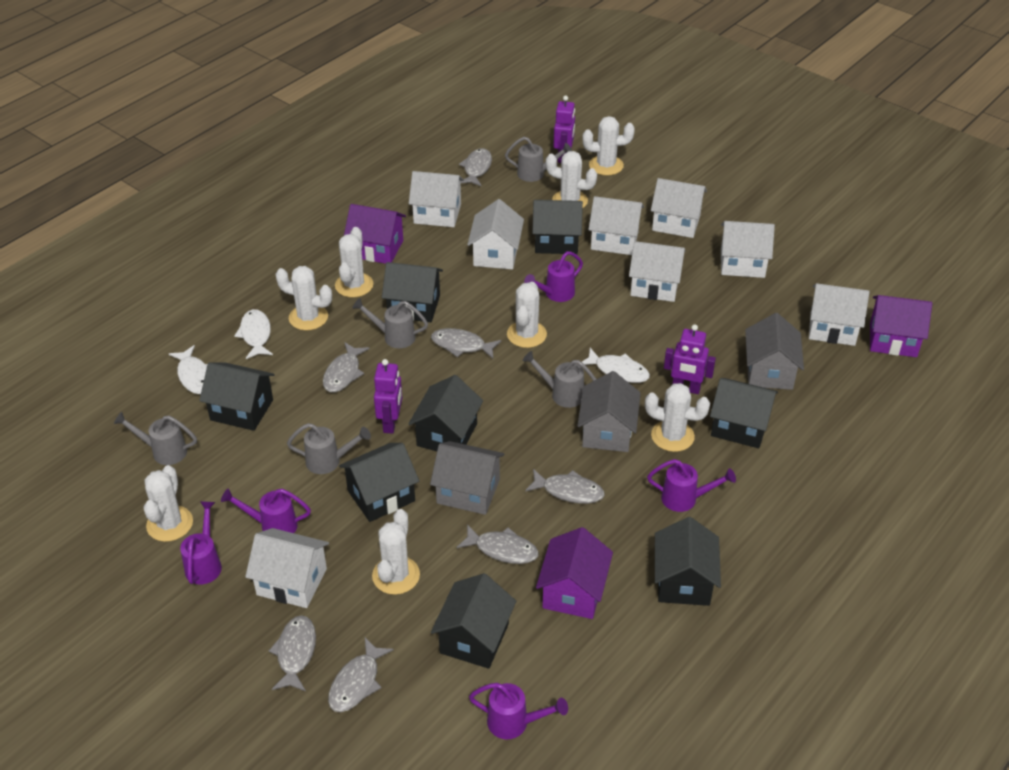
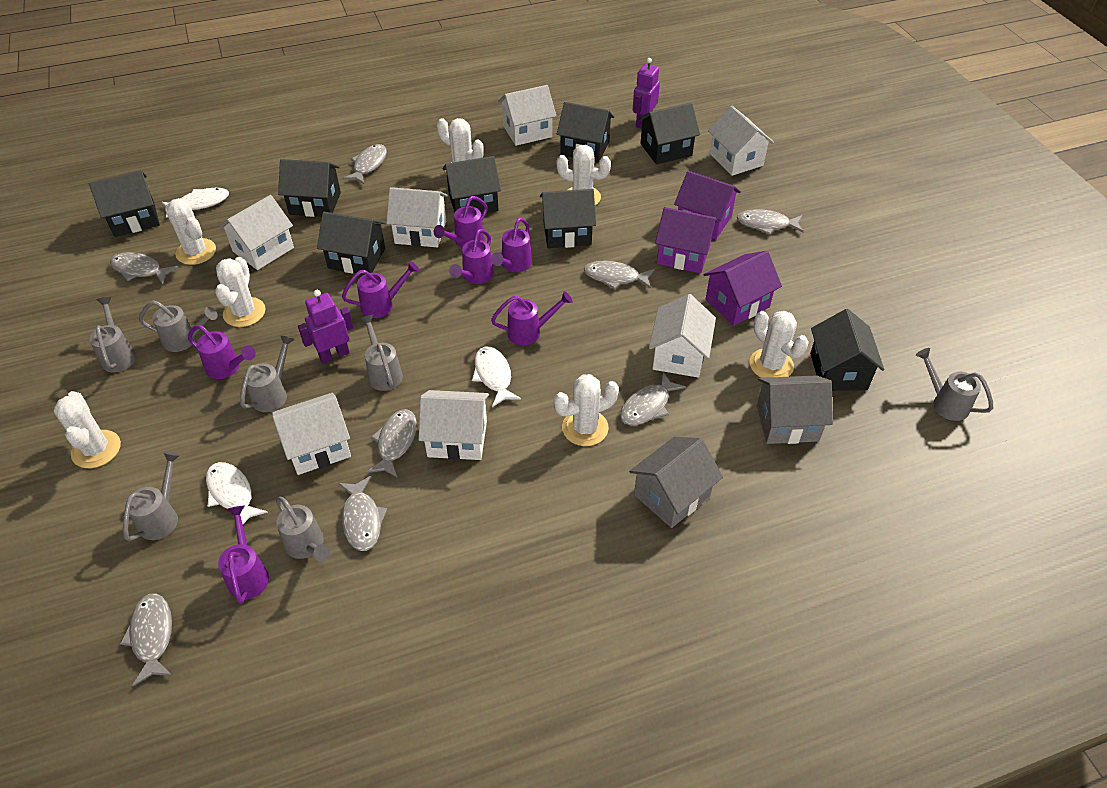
grey fish: [269,615,316,691] [323,342,369,392] [328,638,394,712] [431,328,501,358] [457,524,539,564] [459,148,492,187] [525,469,605,504] = 7 -> [110,252,178,284] [120,594,172,686] [338,476,387,551] [343,144,387,184] [367,409,417,478] [584,261,654,289] [620,372,686,425] [737,209,804,235] = 8
grey house: [430,441,505,515] [577,371,641,452] [745,313,804,390] = 3 -> [629,437,723,528] [757,375,833,444] = 2
grey watering can: [114,412,197,465] [287,423,371,474] [352,298,428,348] [505,137,572,182] [523,351,596,408] = 5 -> [89,297,136,373] [123,452,180,541] [139,300,218,352] [240,335,295,412] [276,497,331,562] [360,315,403,391] [916,348,993,421] = 7
purple robot: [374,359,402,434] [554,96,575,163] [664,324,716,394] = 3 -> [298,290,354,364] [633,58,660,129] = 2
purple watering can: [180,501,222,585] [221,488,311,533] [469,683,568,739] [524,251,583,302] [647,459,736,512] = 5 -> [188,325,256,379] [218,506,269,604] [342,261,419,318] [434,196,487,248] [449,229,494,284] [491,218,532,272] [491,291,573,345] = 7
white cactus: [144,465,193,542] [276,266,332,331] [335,227,373,298] [372,509,420,595] [507,282,547,348] [546,151,597,208] [583,116,635,176] [645,383,710,452] = 8 -> [54,391,121,468] [165,198,216,265] [215,257,266,327] [437,118,484,175] [554,374,619,446] [556,145,611,206] [749,311,809,378] = 7
white house: [245,528,329,608] [409,171,464,227] [467,199,524,270] [588,196,644,255] [629,241,685,302] [651,178,707,238] [721,221,775,278] [809,283,870,346] = 8 -> [219,195,294,270] [272,393,351,475] [386,187,448,247] [418,390,489,460] [498,85,556,146] [649,294,716,378] [708,106,774,176] = 7

